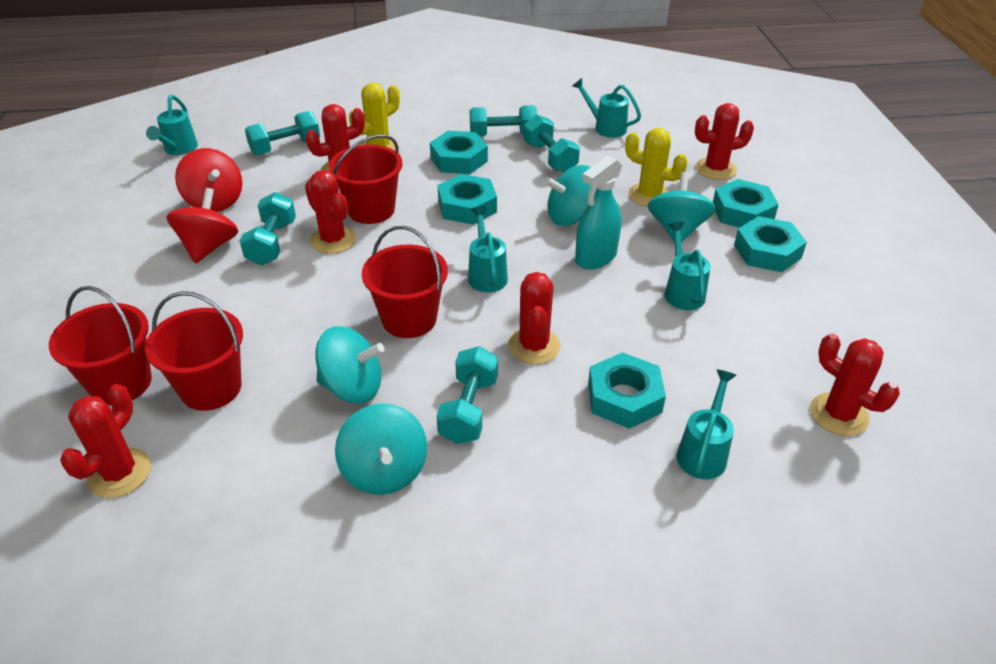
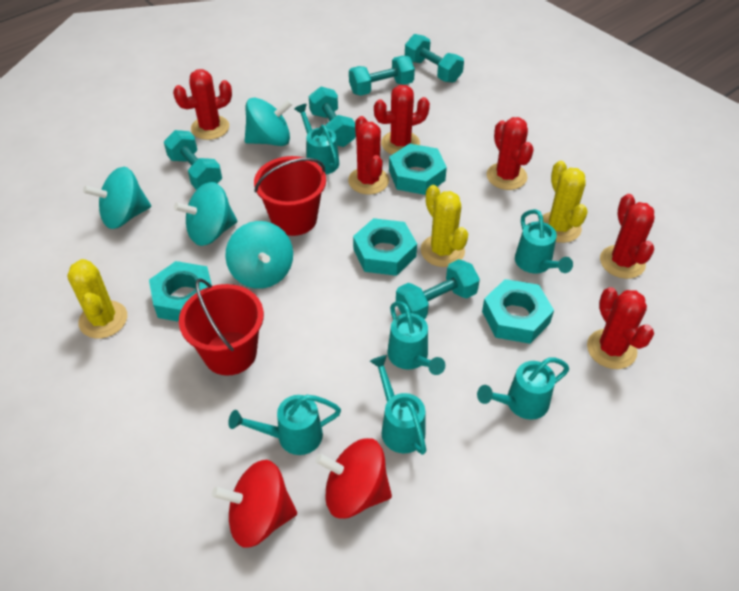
red bucket: [49,286,152,405] [145,291,243,411] [329,134,403,224] [362,226,448,338] = 4 -> [179,278,264,376] [254,156,326,236] = 2
turquoise nut: [430,131,488,174] [438,174,497,225] [588,352,666,429] [713,179,779,228] [734,216,807,272] = 5 -> [149,261,212,322] [353,218,417,276] [389,143,447,195] [482,279,554,344] = 4
turquoise spray bottle: [575,156,622,270] = 1 -> none = 0
turquoise watering can: [146,95,198,155] [468,206,508,293] [572,78,641,138] [665,222,711,310] [677,369,736,479] = 5 -> [228,395,341,455] [294,104,339,174] [370,355,426,455] [387,301,445,375] [477,357,569,420] [515,209,573,273] = 6
yellow cactus: [349,83,400,151] [625,128,688,207] = 2 -> [67,259,127,339] [420,185,468,267] [538,161,588,243] = 3

